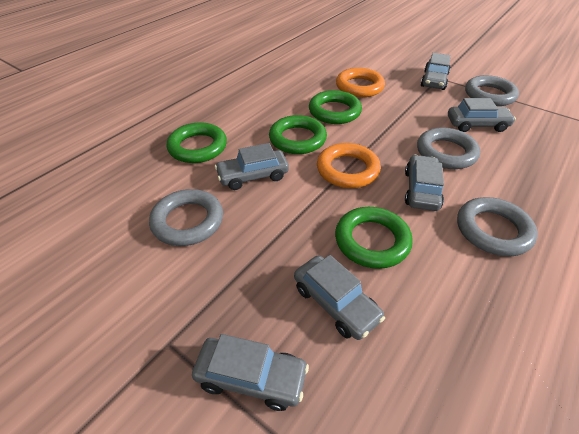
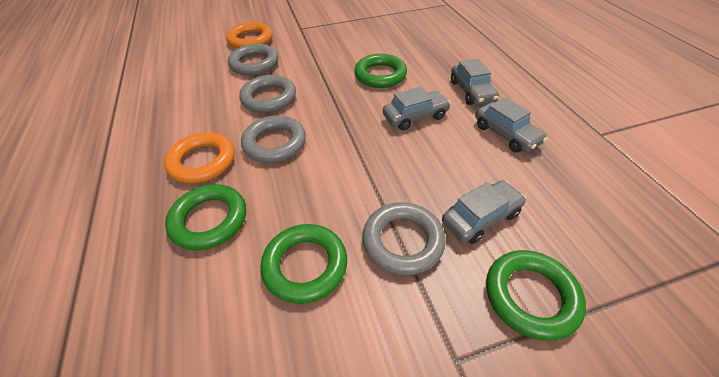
grey car: [192,334,309,411] [215,143,289,190] [294,255,385,340] [405,155,444,211] [421,53,451,90] [448,98,516,132] = 6 -> [383,87,451,130] [442,180,526,244] [451,59,499,105] [475,97,548,153] = 4

